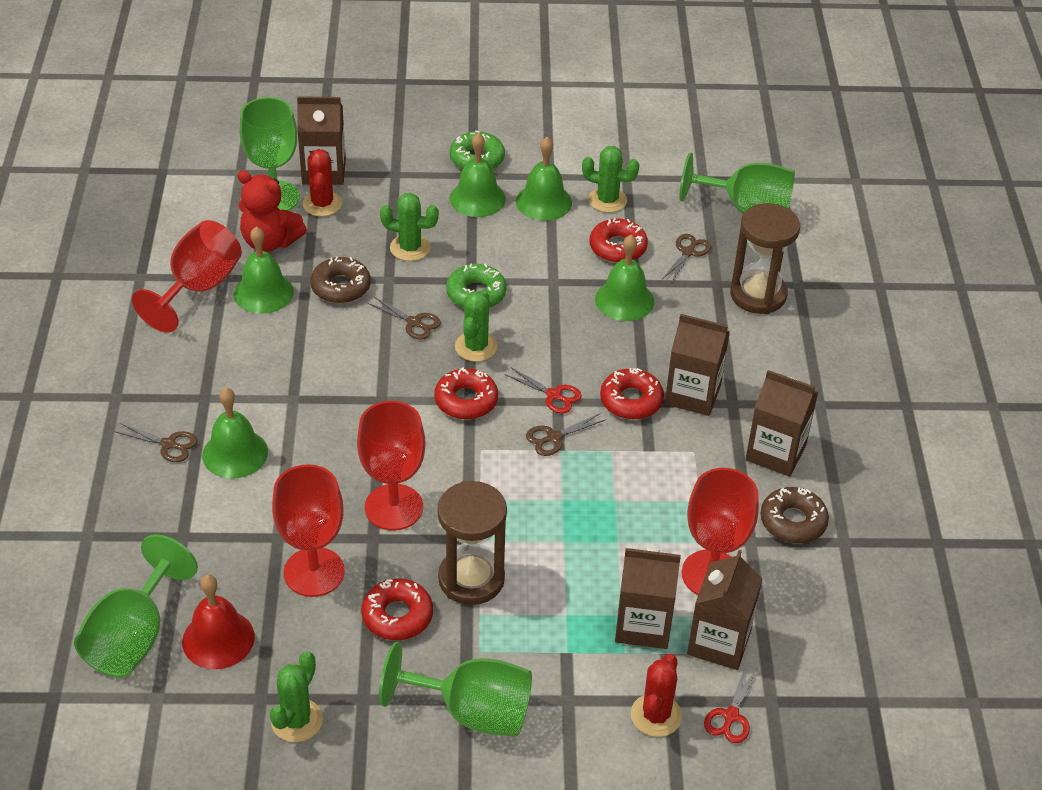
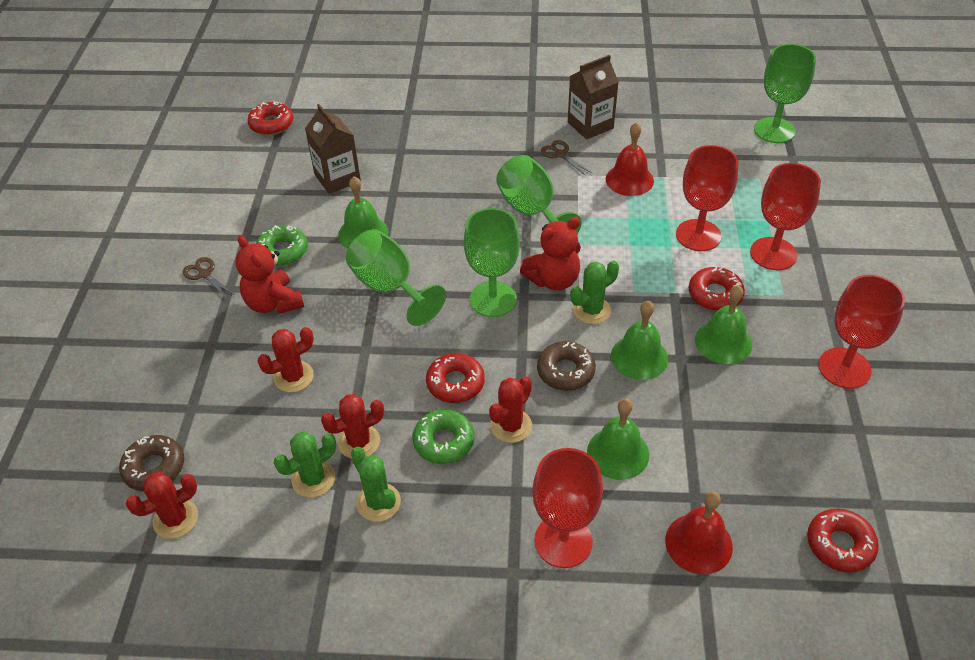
brown carton: [297,96,346,185] [615,548,681,649] [665,314,730,416] [687,550,763,670] [745,370,818,477] = 5 -> [305,104,361,194] [568,55,618,140] = 2
brown hourglass: [437,481,507,605] [730,203,800,314] = 2 -> none = 0
brown scissors: [114,423,198,462] [368,297,441,340] [526,414,605,456] [663,234,711,283] = 4 -> [183,257,235,300] [541,140,592,176] = 2
green bell: [202,388,268,479] [234,227,294,314] [449,133,506,217] [516,137,572,221] [595,235,654,321] = 5 -> [338,176,389,249] [587,398,649,480] [611,301,668,380] [695,285,752,364] = 4
green cactus: [270,651,323,742] [380,193,439,261] [455,291,498,362] [582,146,639,213] = 4 -> [274,431,336,497] [351,447,401,522] [571,260,619,324] = 3
red bell: [182,575,255,669] = 1 -> [606,122,654,196] [665,491,733,575] = 2
red cactus: [303,149,342,217] [631,653,682,737] = 2 -> [126,472,198,539] [258,327,314,392] [321,394,384,459] [489,377,532,443] = 4
red scissors: [504,367,582,414] [704,665,758,743] = 2 -> none = 0
red teddy bear: [237,170,307,252] = 1 -> [236,235,304,314] [520,217,581,291] = 2

